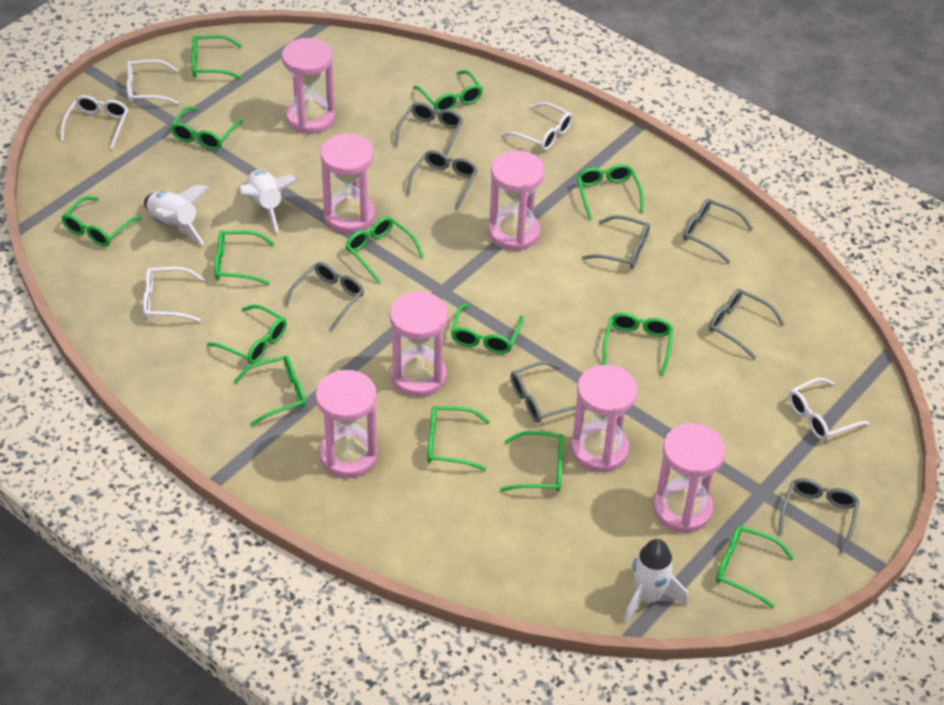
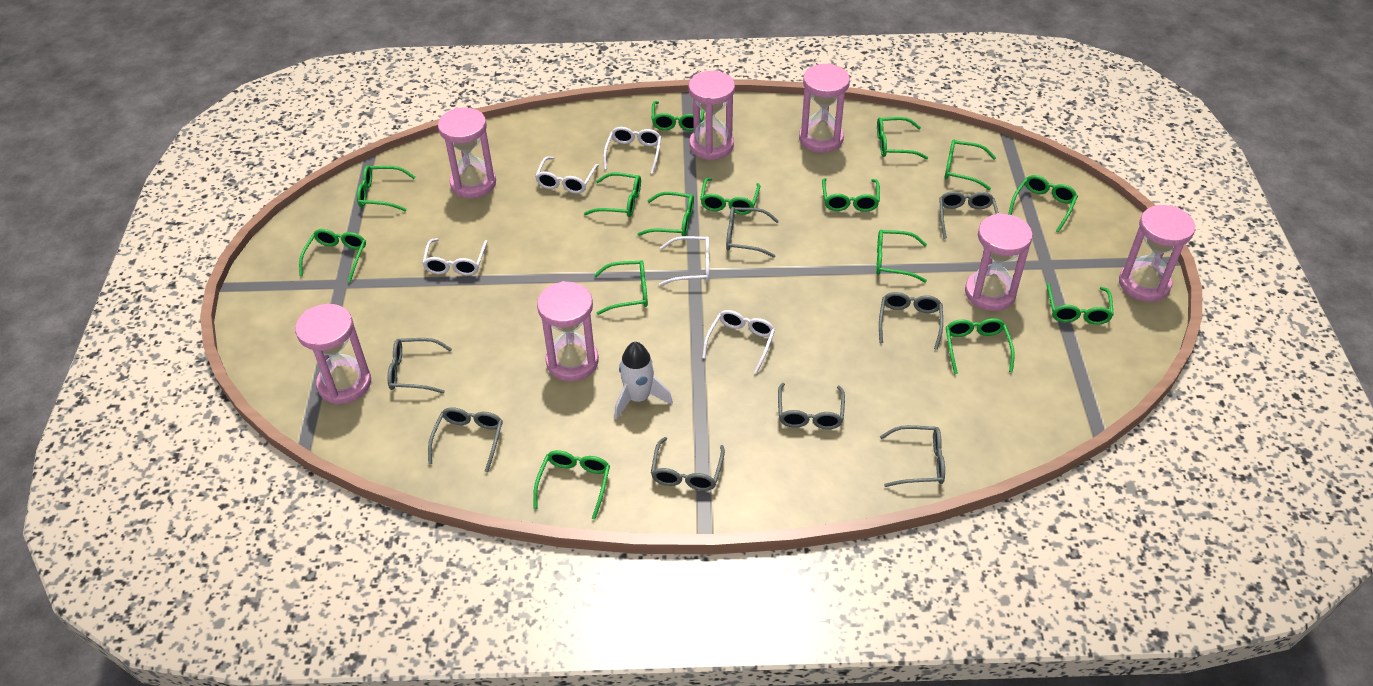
green glasses: [61,196,141,247] [170,107,243,150] [192,35,242,79] [207,304,287,364] [214,230,275,285] [234,355,306,426] [346,216,424,283] [413,70,483,111] [427,406,490,471] [451,304,524,354] [500,431,564,492] [577,164,644,220] [603,312,673,376] [716,526,794,608] = 14 -> [299,229,366,282] [357,166,415,212] [533,450,610,519] [584,172,641,217] [594,260,648,315] [637,192,694,236] [652,101,704,131] [700,178,760,215] [822,178,880,212] [876,230,927,283] [877,117,928,159] [945,140,996,190] [946,318,1015,374] [1008,175,1078,232] [1047,283,1114,325] = 15
white rocket: [144,185,209,244] [239,169,298,232] [623,539,688,623] = 3 -> [614,342,673,420] = 1

